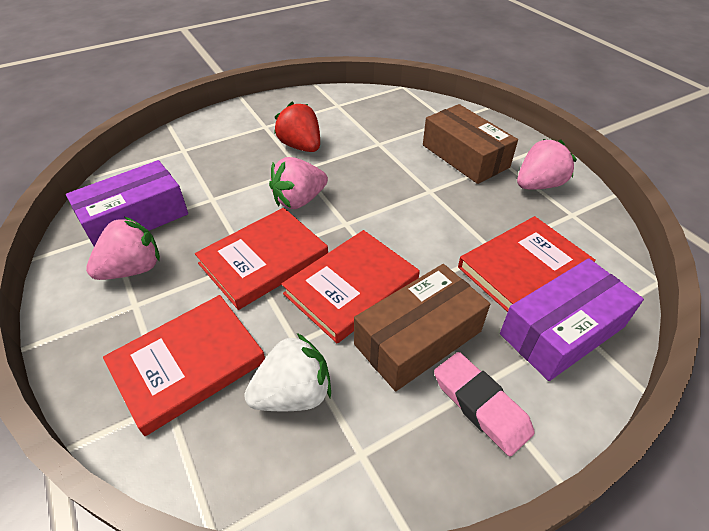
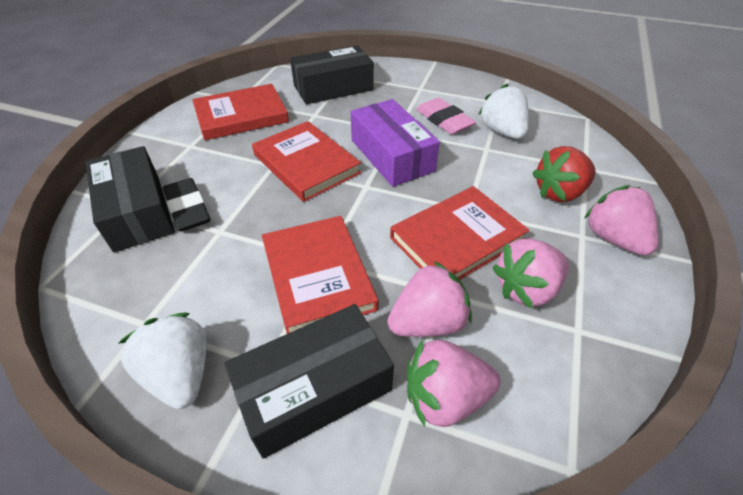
black box: none = 0 -> [86,146,175,252] [224,304,394,459] [290,45,374,104] = 3
black eraser: none = 0 -> [163,178,211,232] = 1
brown box: [354,264,490,391] [423,104,518,184] = 2 -> none = 0
pink strawberry: [86,217,160,280] [269,157,328,209] [517,139,577,189] = 3 -> [387,261,472,337] [407,339,501,427] [493,238,569,309] [585,185,658,256] = 4
purple box: [66,160,188,246] [500,258,644,381] = 2 -> [351,99,440,187] = 1
white strawberry: [244,333,331,412] = 1 -> [118,313,207,409] [478,84,529,139] = 2

